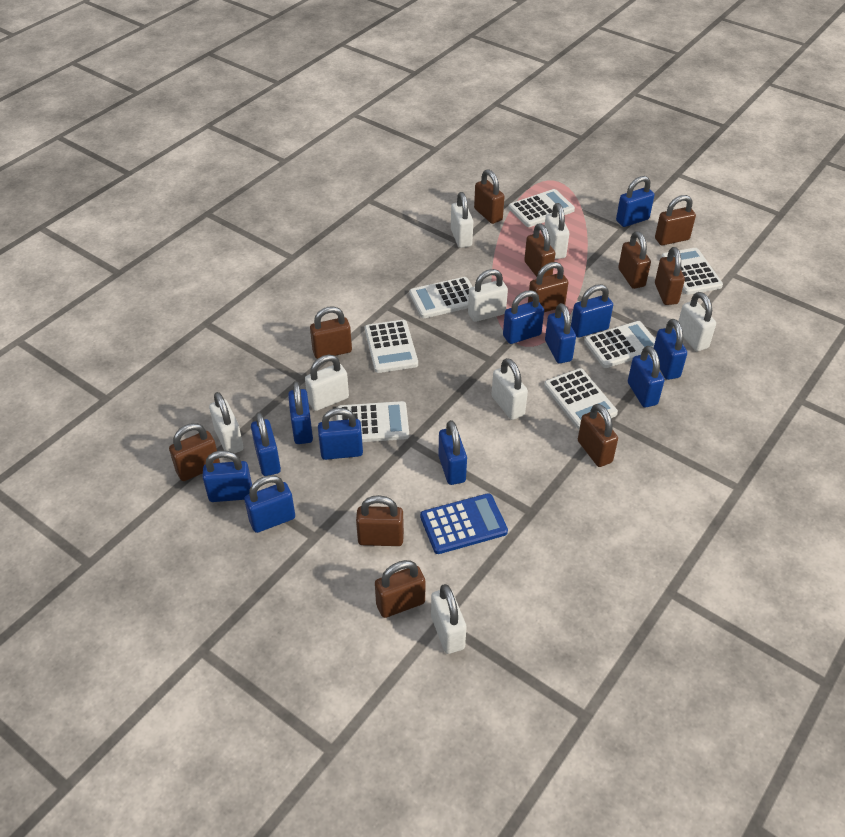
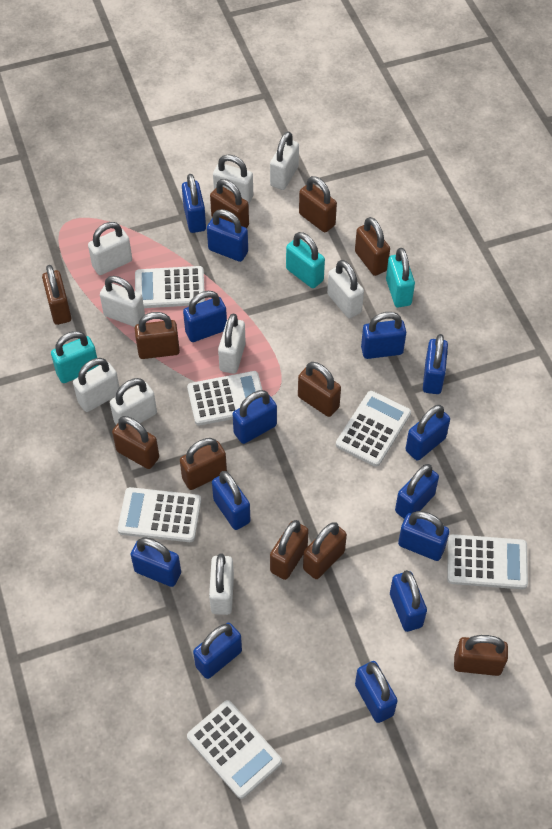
blue calculator: [420,493,508,554] = 1 -> none = 0
blue padlock: [202,450,252,502] [244,475,295,533] [251,412,281,476] [288,381,313,444] [318,408,363,460] [438,420,467,485] [503,290,544,344] [545,303,576,364] [571,284,613,338] [616,176,654,227] [628,346,665,408] [654,319,687,380] = 12 -> [130,538,181,587] [182,174,206,233] [183,291,227,342] [193,623,242,679] [207,209,248,262] [212,471,251,530] [233,390,277,444] [355,661,398,723] [361,312,406,359] [390,570,427,632] [395,464,439,519] [398,511,449,561] [405,405,450,461] [423,334,448,394] = 14
turquoise padlock: none = 0 -> [51,331,99,383] [286,232,325,288] [386,248,415,307] = 3
white calculator: [337,401,409,442] [365,320,418,373] [409,277,473,318] [509,189,575,227] [544,368,618,429] [584,321,656,368] [661,248,723,295] = 7 -> [118,487,201,542] [135,266,205,308] [187,371,262,426] [187,700,282,799] [336,391,411,467] [447,534,528,590] = 6
white padlock: [209,392,244,453] [305,355,349,411] [431,584,467,654] [451,192,473,248] [468,269,508,322] [491,358,528,420] [543,203,569,259] [678,292,716,351] = 8 -> [73,358,120,412] [88,222,132,275] [100,276,145,327] [110,378,157,425] [209,554,234,615] [213,154,253,204] [218,313,246,374] [270,131,299,190] [327,260,364,318] = 9

